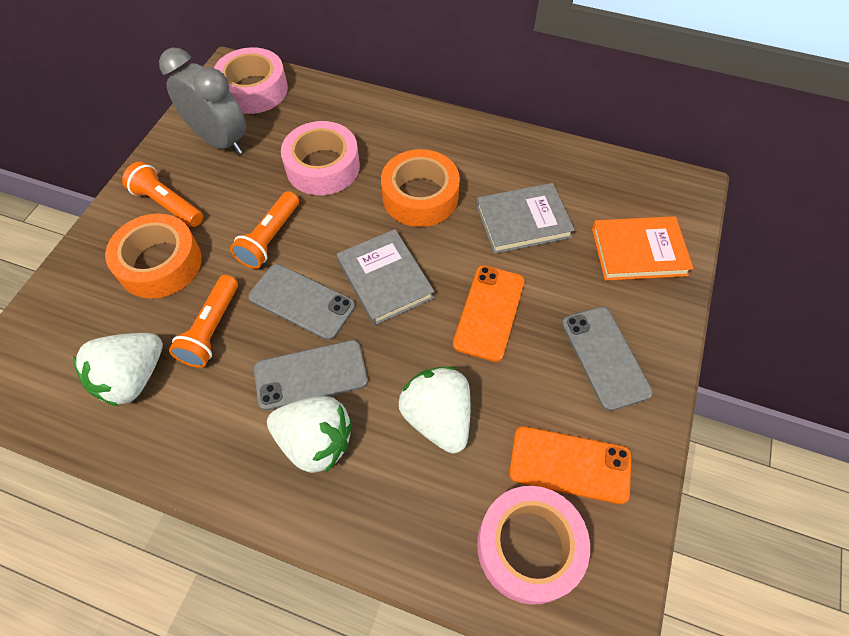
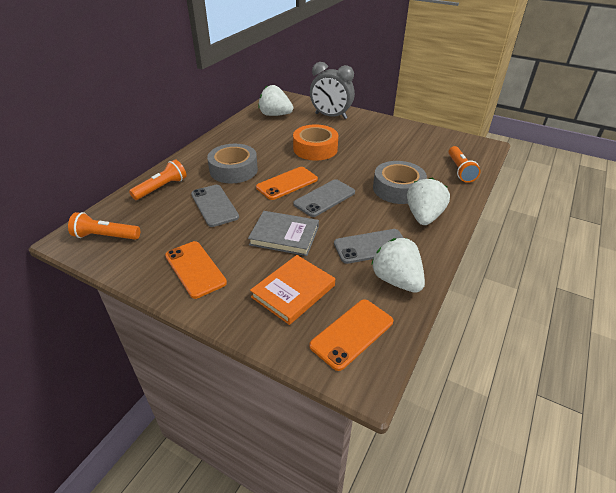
grey book: [337,229,435,326] [476,183,575,254] = 2 -> [248,211,319,256] = 1
grey tape: none = 0 -> [207,144,258,183] [373,161,427,204] = 2
orange phone: [453,265,525,362] [509,426,632,504] = 2 -> [165,241,227,299] [256,167,318,200] [309,299,393,371] = 3
orange tape: [105,213,202,299] [381,149,460,227] = 2 -> [293,124,338,161] = 1
pink tape: [214,47,288,114] [281,121,360,195] [477,486,590,605] = 3 -> none = 0

